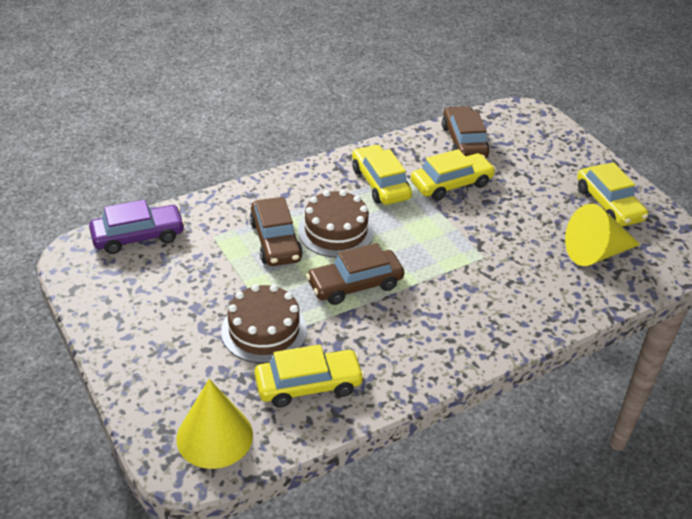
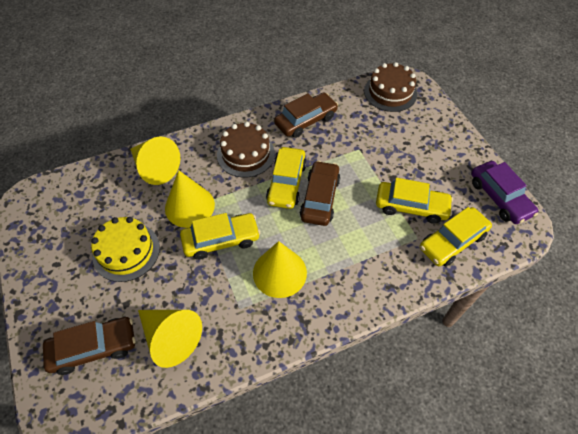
yellow cake: none = 0 -> [91,217,160,282] = 1
yellow cone: [176,379,253,469] [565,204,641,266] = 2 -> [130,136,180,185] [138,310,202,368] [165,170,215,228] [253,241,307,298] = 4

